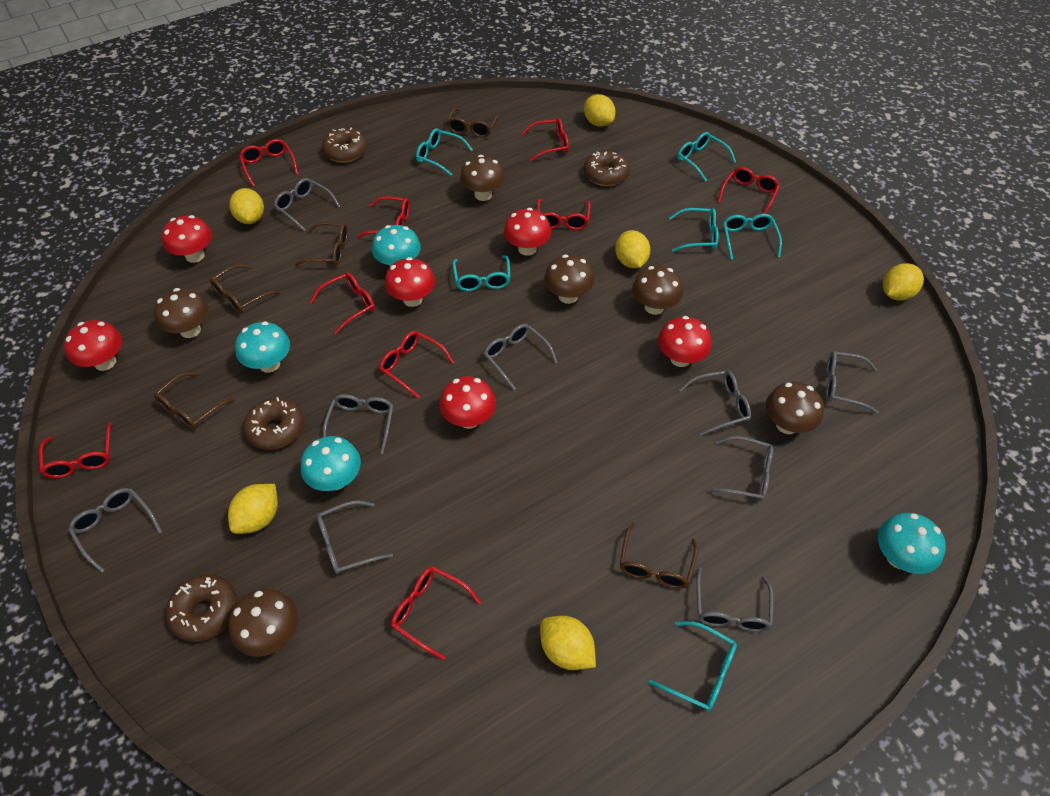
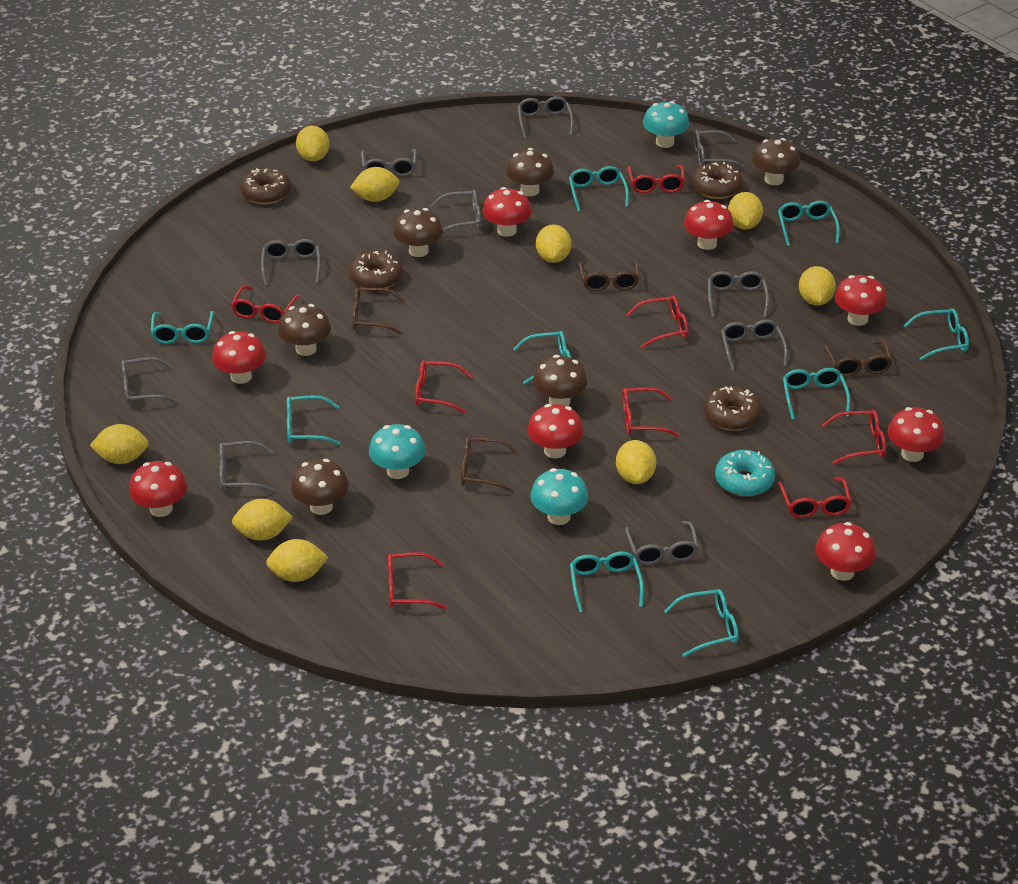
brown glasses: [154,372,236,429] [210,264,281,313] [294,222,348,266] [447,108,500,138] [620,522,698,589] = 5 -> [352,287,405,334] [461,437,519,493] [578,259,640,292] [823,341,893,377] = 4
grey glasses: [68,488,162,573] [274,178,340,231] [317,500,393,574] [323,394,393,454] [484,324,558,390] [679,370,751,436] [696,567,774,632] [707,436,773,501] [826,351,879,414] = 9 -> [121,357,178,405] [219,441,275,492] [261,239,321,286] [361,149,417,176] [430,190,481,232] [518,96,574,138] [625,521,699,565] [694,130,745,169] [708,271,769,317] [721,320,787,371] = 10
red glasses: [39,422,112,478] [239,139,298,187] [310,272,375,334] [357,196,409,238] [379,331,454,398] [391,567,481,660] [521,118,569,161] [537,199,591,230] [718,167,780,214] = 9 -> [231,286,301,323] [388,552,447,609] [415,360,473,413] [622,387,679,437] [626,296,689,349] [627,165,685,193] [778,477,852,518] [822,410,886,465] = 8
red mushroom: [64,320,122,371] [162,215,212,263] [385,257,435,307] [439,376,496,429] [504,208,551,256] [658,316,712,367] = 6 -> [129,461,187,517] [212,331,266,384] [482,187,532,237] [528,404,584,458] [684,200,734,250] [816,522,876,581] [835,275,887,326] [887,407,944,462] = 8
turquoise donut: none = 0 -> [715,450,775,496] = 1
turquoise glasses: [416,128,473,176] [452,255,511,291] [649,621,737,711] [669,208,719,252] [677,132,736,181] [723,214,782,260] = 6 -> [151,311,214,344] [287,395,340,445] [513,331,571,384] [569,166,629,212] [570,552,644,613] [664,589,739,657] [778,201,840,246] [783,368,850,419] [903,308,969,360] = 9
turquoise mushroom: [235,321,290,373] [301,436,361,491] [372,225,421,267] [878,513,946,574] = 4 -> [369,424,425,479] [530,468,588,525] [643,101,690,148] = 3
yellow lemon: [228,484,278,534] [229,188,264,224] [540,616,596,670] [584,94,616,127] [615,230,650,268] [883,263,924,301] = 6 -> [90,424,148,464] [232,499,293,540] [266,539,328,582] [296,126,330,161] [350,167,399,202] [536,224,571,263] [616,440,656,484] [728,192,763,229] [799,266,836,306] = 9

